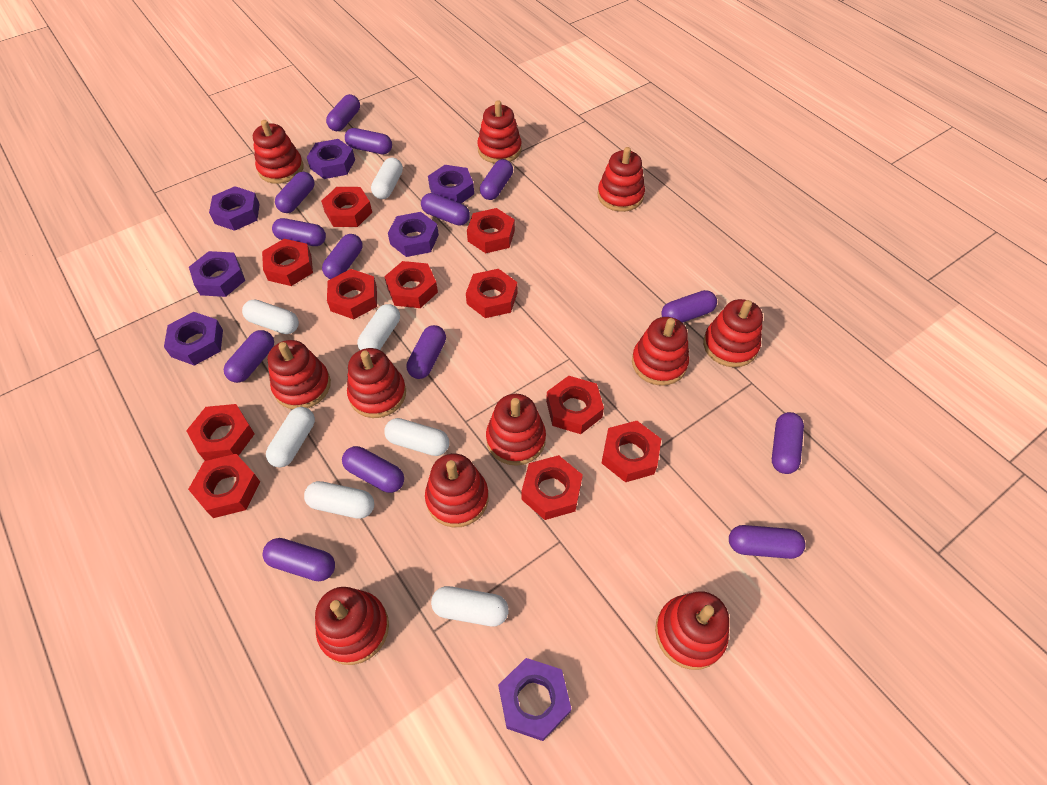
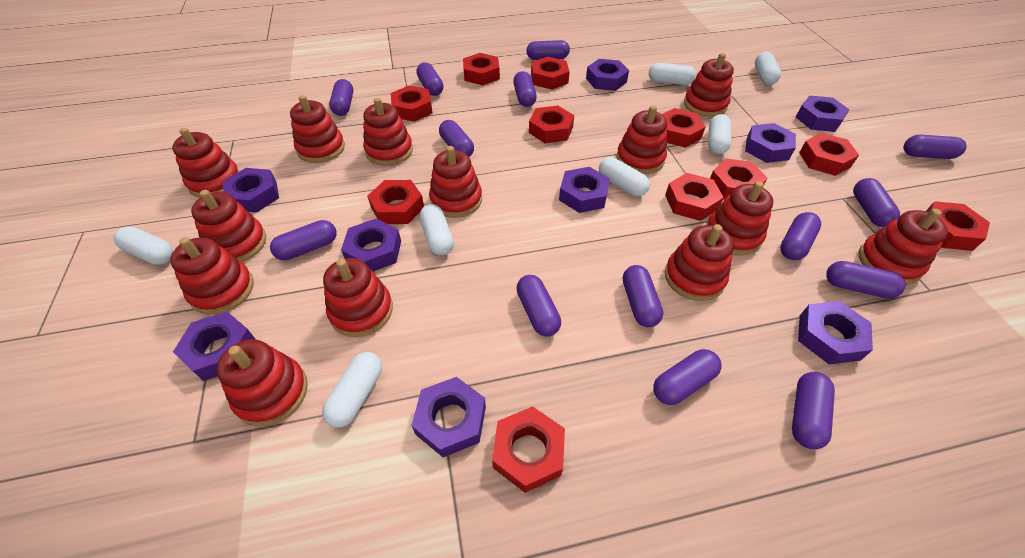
purple nut: [164,312,223,366] [189,251,245,297] [209,186,260,231] [307,139,355,179] [388,212,439,257] [428,165,474,203] [498,658,571,741] = 7 -> [173,312,255,381] [223,168,279,213] [341,219,401,272] [411,377,486,457] [559,167,610,213] [586,59,629,91] [745,123,796,163] [796,96,850,132] [798,301,873,364] = 9
red stacking toy: [253,120,303,184] [267,340,331,409] [315,587,389,665] [347,348,406,418] [425,454,489,527] [477,100,522,163] [486,394,546,466] [598,147,645,212] [632,317,689,386] [655,591,729,670] [703,299,763,367] = 11 -> [170,237,254,315] [172,128,239,198] [191,190,266,262] [217,339,308,426] [290,95,345,163] [323,258,393,337] [363,98,413,166] [429,146,482,218] [616,105,667,174] [665,224,734,301] [684,53,734,117] [706,181,773,256] [858,209,948,284] = 13

